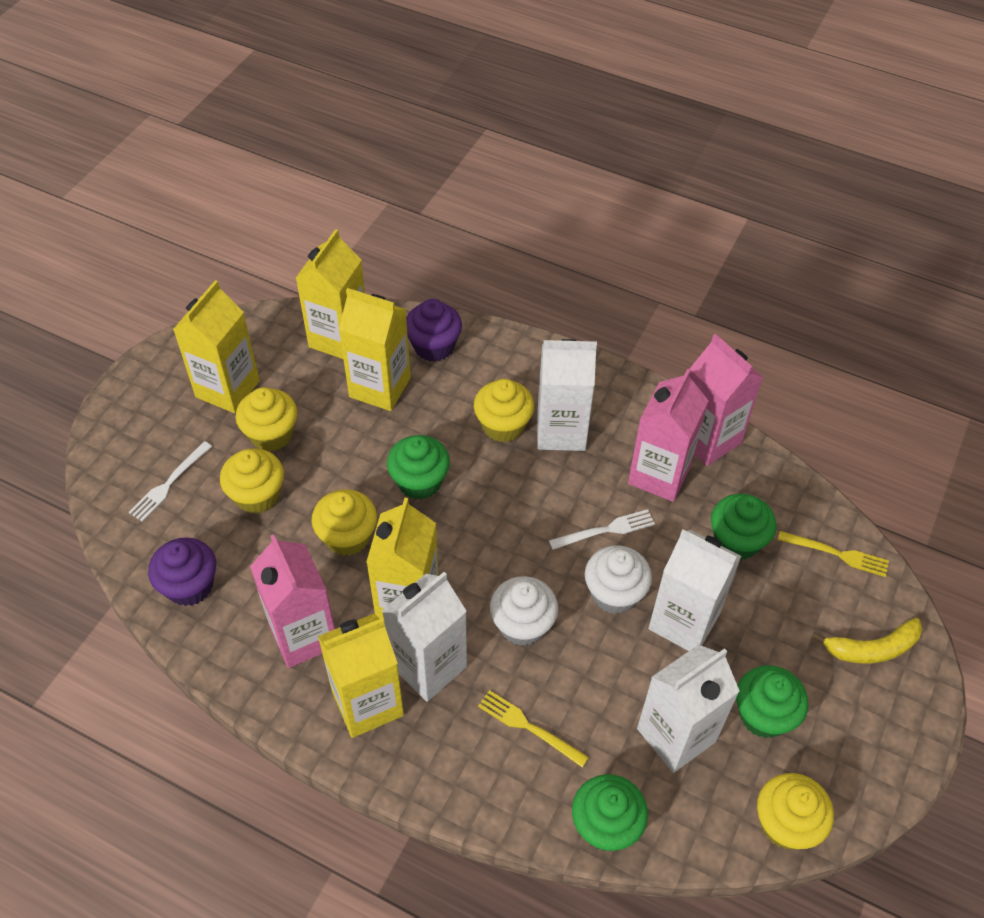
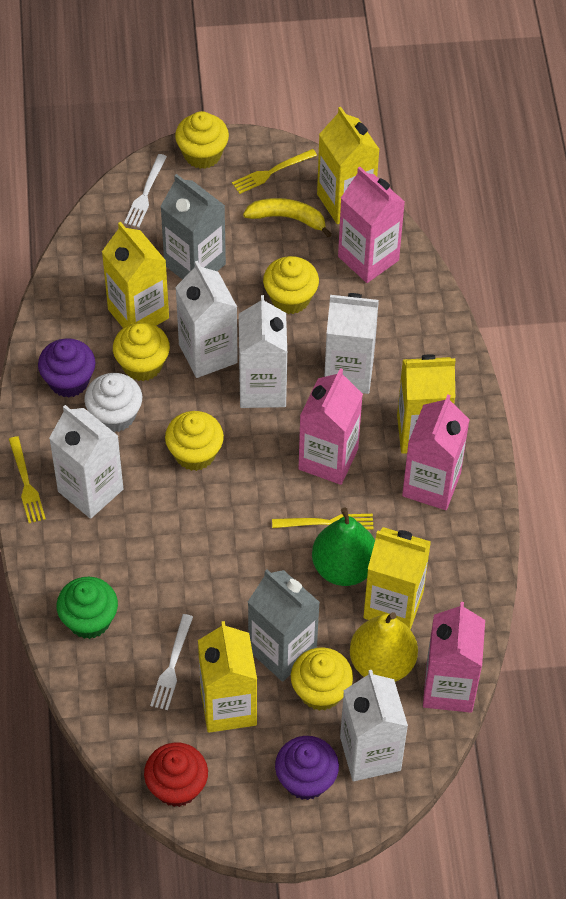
green cupcake: [387,435,450,500] [572,774,648,851] [711,494,776,560] [736,665,808,738] = 4 -> [56,577,118,639] = 1
green pear: none = 0 -> [312,507,375,586] = 1
grey carton: none = 0 -> [160,174,226,280] [248,569,320,682] = 2
pink carton: [250,534,335,668] [628,369,709,502] [689,334,763,466] = 3 -> [298,368,363,485] [338,167,405,283] [402,394,470,510] [423,602,485,713] = 4
red cupcake: none = 0 -> [144,742,208,807] = 1
white carton: [382,572,467,702] [537,339,597,451] [637,645,740,773] [648,529,741,651] = 4 -> [49,405,123,519] [175,261,238,378] [239,295,287,408] [324,293,379,394] [340,670,408,781] = 5
white cupcake: [490,576,558,646] [585,545,652,614] = 2 -> [84,373,142,432] = 1
yellow fork: [478,690,589,767] [778,531,889,577] = 2 -> [9,436,46,523] [232,149,317,194] [272,514,374,530] = 3
yellow pear: none = 0 -> [350,612,418,682] = 1

